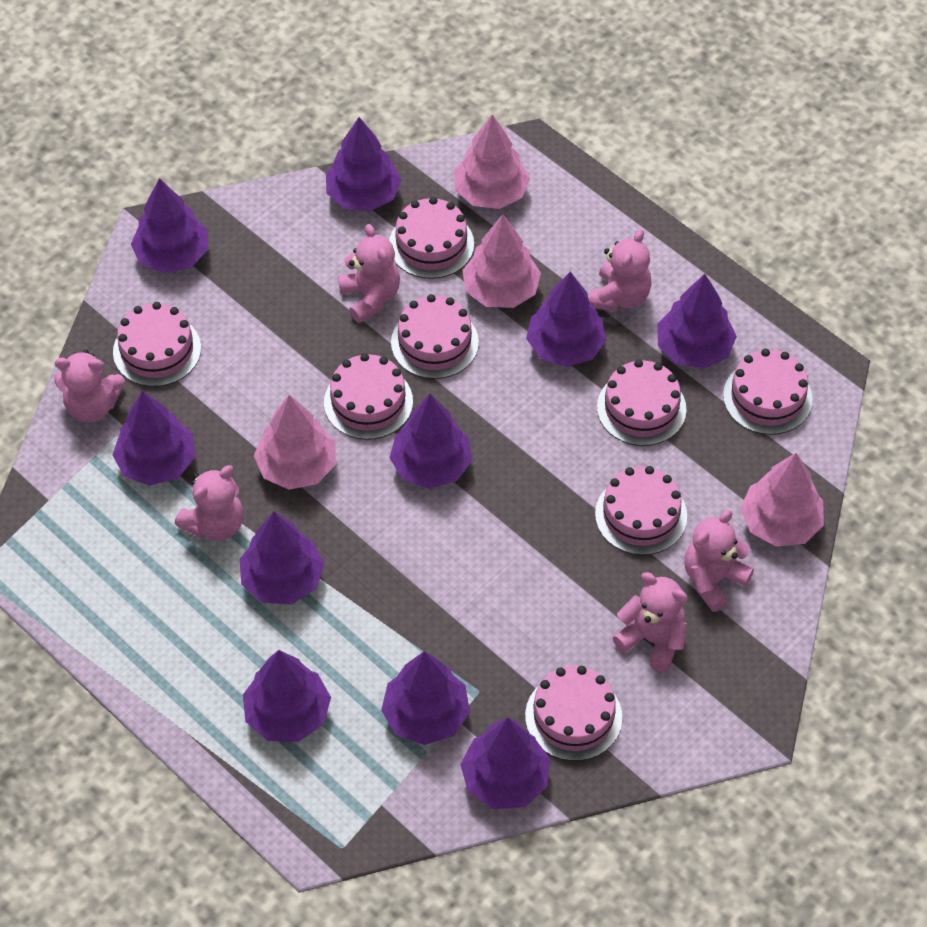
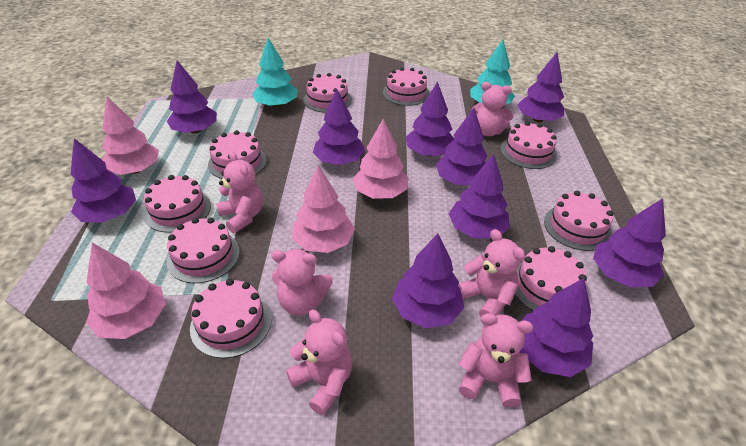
pink cake: [113,302,201,387] [324,353,413,440] [389,197,474,279] [391,294,479,379] [525,666,622,761] [595,466,687,555] [597,359,686,446] [723,348,813,435] = 8 -> [144,175,211,233] [167,218,240,283] [190,279,272,358] [208,130,267,179] [303,73,352,113] [383,67,430,106] [501,122,557,169] [515,246,587,311] [544,191,614,251] = 9
turquoise tree: none = 0 -> [252,38,298,108] [470,40,515,104] = 2

